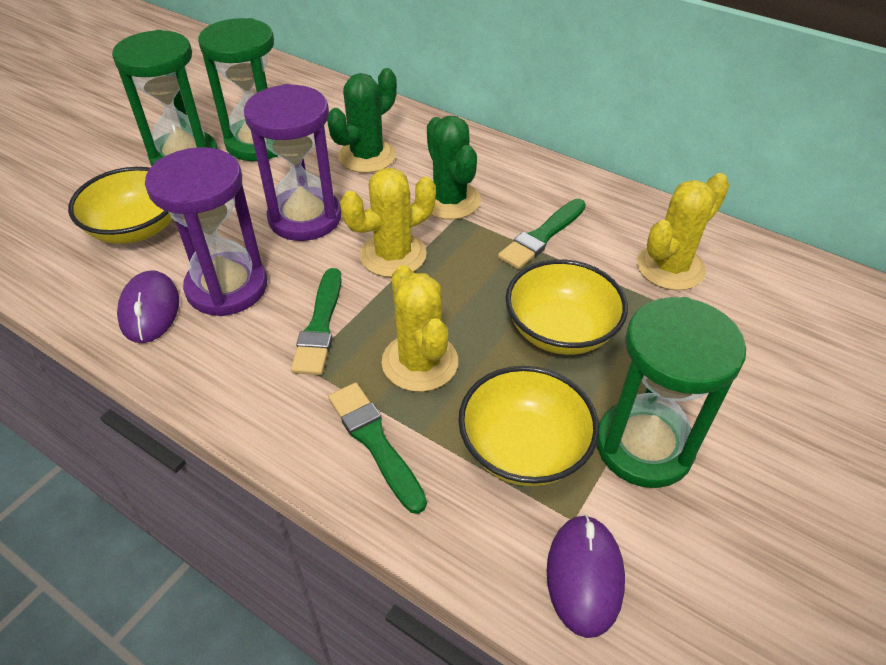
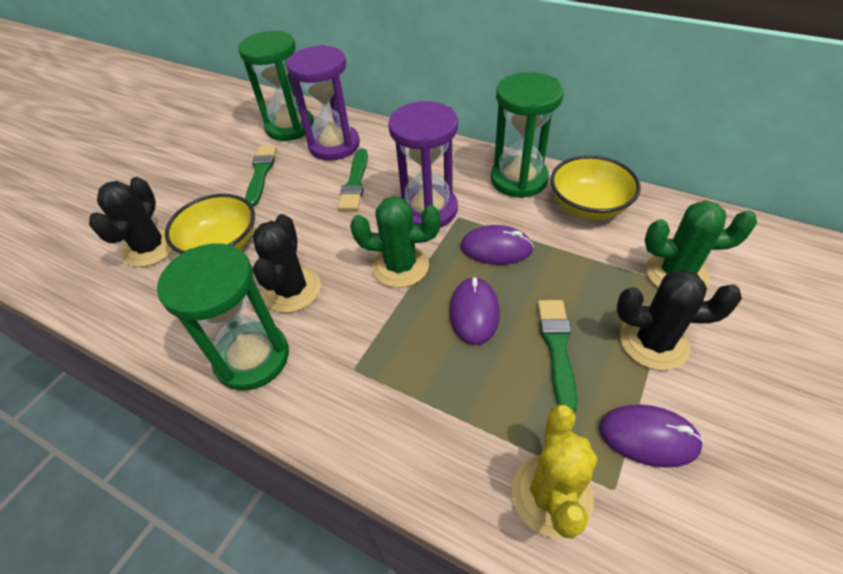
black cactus: none = 0 -> [89,177,173,267] [252,214,321,313] [617,270,742,370] = 3
purple mouse: [117,270,179,343] [547,515,625,638] = 2 -> [449,277,500,345] [460,225,534,265] [599,405,704,468] = 3
yellow bowl: [68,167,172,244] [458,366,599,486] [506,259,628,355] = 3 -> [165,194,255,254] [550,155,641,220] = 2
yellow cactus: [340,168,436,277] [382,265,458,392] [637,173,729,290] = 3 -> [511,405,598,539] = 1

